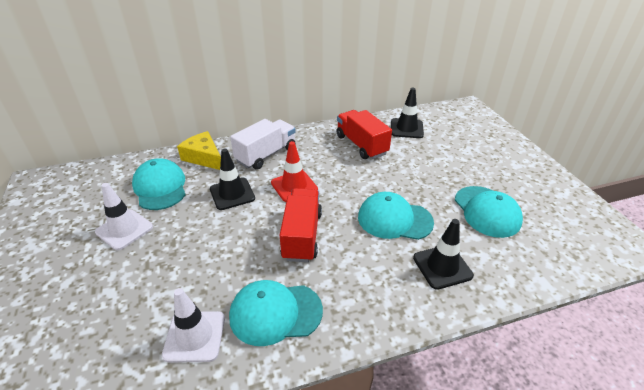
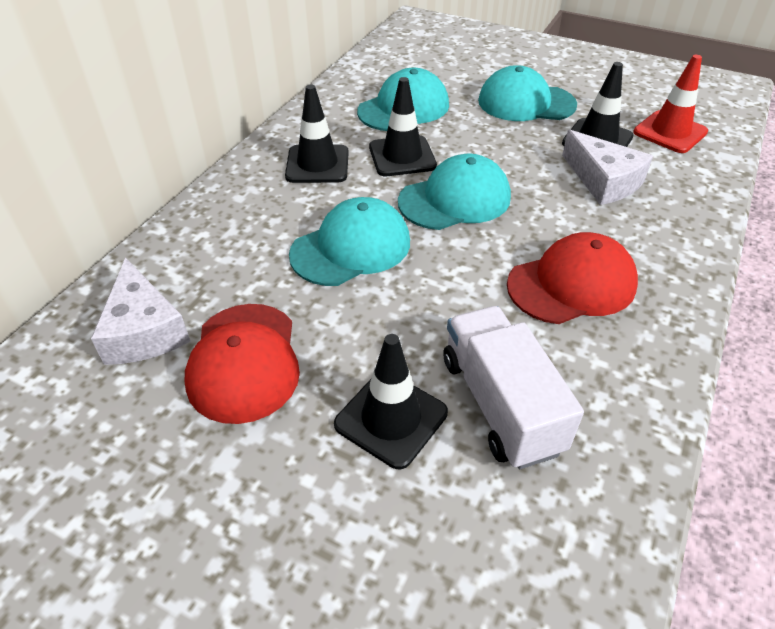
black traffic cone: [210,149,255,210] [391,88,424,138] [413,219,474,290] = 3 -> [285,85,349,183] [334,334,448,469] [369,77,437,176] [562,62,634,147] = 4
red cap: none = 0 -> [185,304,300,424] [507,232,638,324] = 2
red truck: [280,188,322,262] [336,110,392,159] = 2 -> none = 0
white cheese: none = 0 -> [91,257,190,365] [562,130,653,205] = 2
white traffic cone: [95,183,153,250] [162,288,225,362] = 2 -> none = 0
yellow cheese: [177,131,221,170] = 1 -> none = 0

